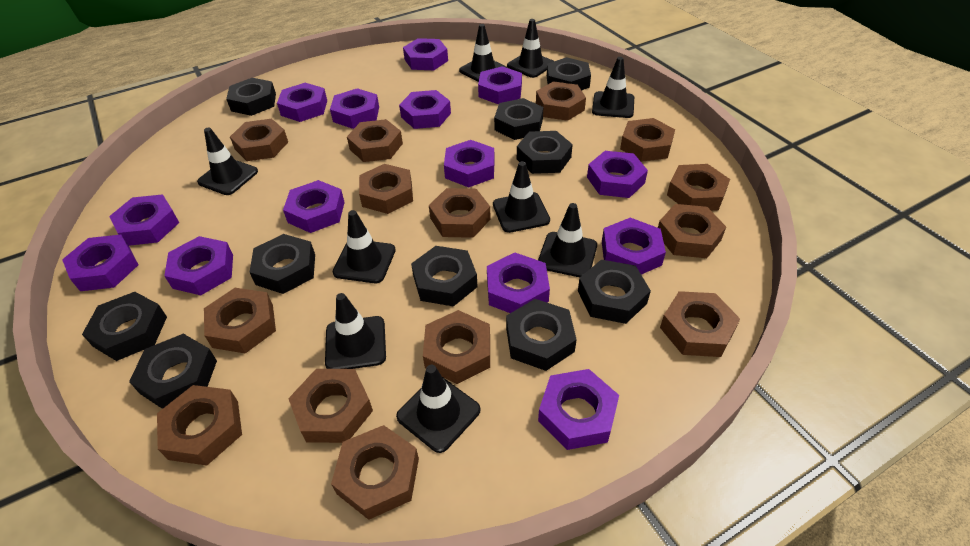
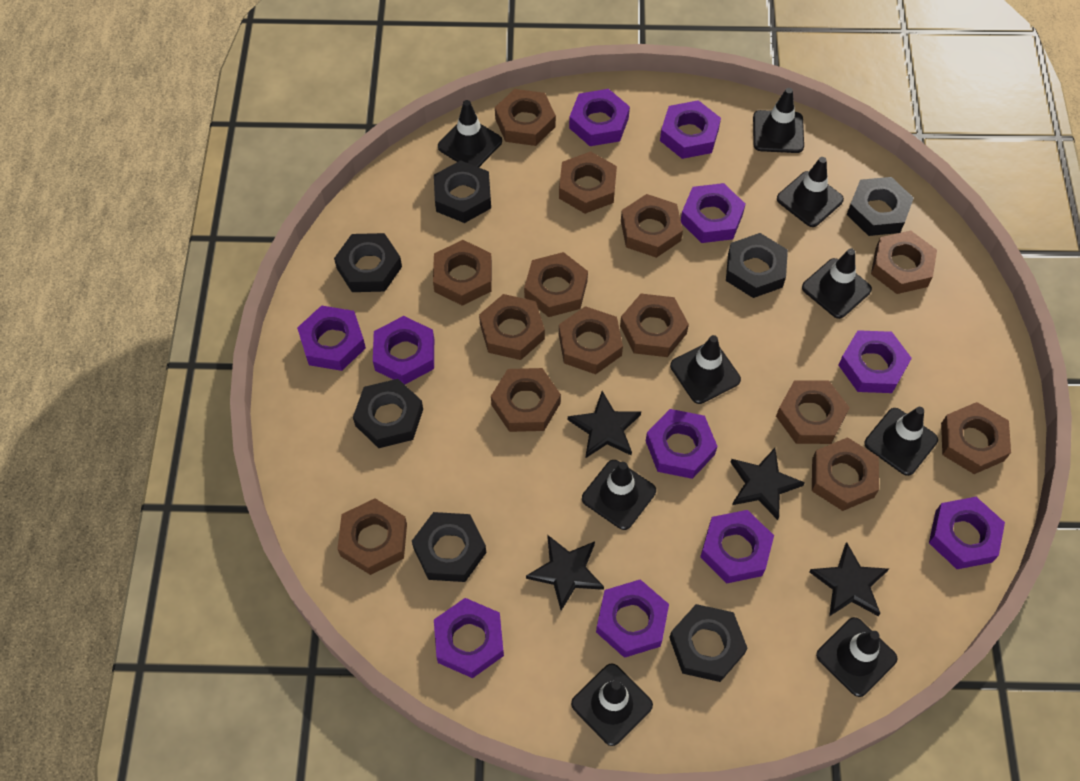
black nut: [82,292,167,361] [129,334,217,409] [226,78,276,116] [250,234,315,294] [411,246,478,307] [494,98,543,140] [506,299,577,371] [517,131,573,174] [547,57,591,91] [578,260,651,324] = 10 -> [334,233,402,292] [353,379,423,448] [412,512,486,582] [434,160,491,223] [669,604,748,682] [726,233,788,298] [847,177,914,236] = 7
black star: none = 0 -> [526,535,604,611] [568,391,641,459] [731,448,805,520] [810,542,889,616] = 4
purple nut: [62,235,138,291] [109,194,179,246] [164,236,233,295] [277,83,327,122] [283,180,345,233] [330,88,379,129] [399,90,451,129] [403,38,448,70] [444,140,495,187] [478,66,522,105] [487,252,550,313] [538,369,619,450] [587,151,648,198] [602,218,666,275] = 14 -> [297,305,366,371] [373,316,434,385] [434,598,504,678] [569,89,630,146] [596,579,669,658] [646,409,718,479] [660,100,721,159] [681,183,745,243] [700,510,774,583] [839,330,912,393] [929,497,1005,569] = 11

